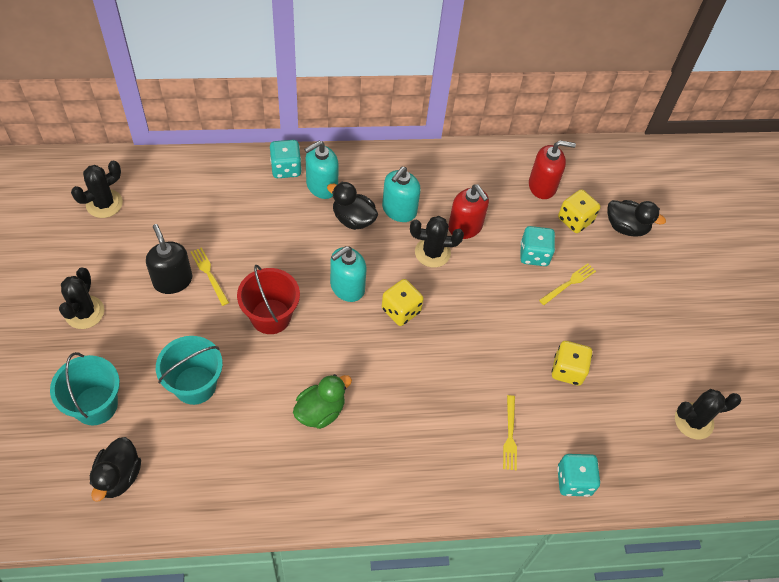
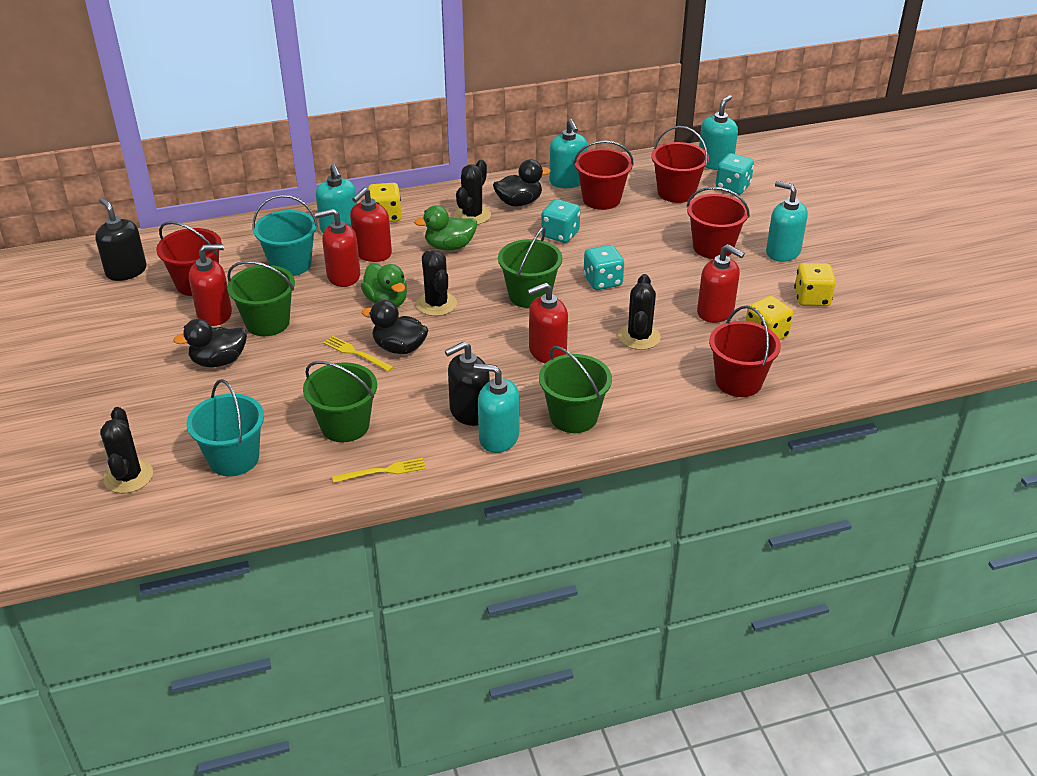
black soap dispenser: [146,224,192,294] = 1 -> [95,198,146,281] [445,341,490,426] = 2
green bucket: none = 0 -> [227,261,295,336] [303,361,377,442] [498,226,562,308] [539,346,612,433] = 4
green duck: [293,374,352,429] = 1 -> [361,263,407,307] [414,205,477,251] = 2
red bucket: [237,264,300,334] = 1 -> [156,221,222,296] [574,140,634,210] [651,126,709,203] [687,187,750,259] [709,306,781,397] = 5
red soap dispenser: [448,184,489,239] [529,140,576,199] = 2 -> [189,244,232,326] [315,209,360,287] [350,188,392,262] [527,282,568,363] [697,244,745,323] = 5
turquoise soap dispenser: [304,141,339,199] [330,246,367,302] [382,167,421,222] = 3 -> [316,164,357,233] [474,363,519,453] [549,119,587,188] [699,95,738,170] [766,181,808,262] = 5
yellow fork: [191,247,229,306] [503,395,517,470] [539,263,596,305] = 3 -> [324,336,393,372] [332,458,426,483] = 2

